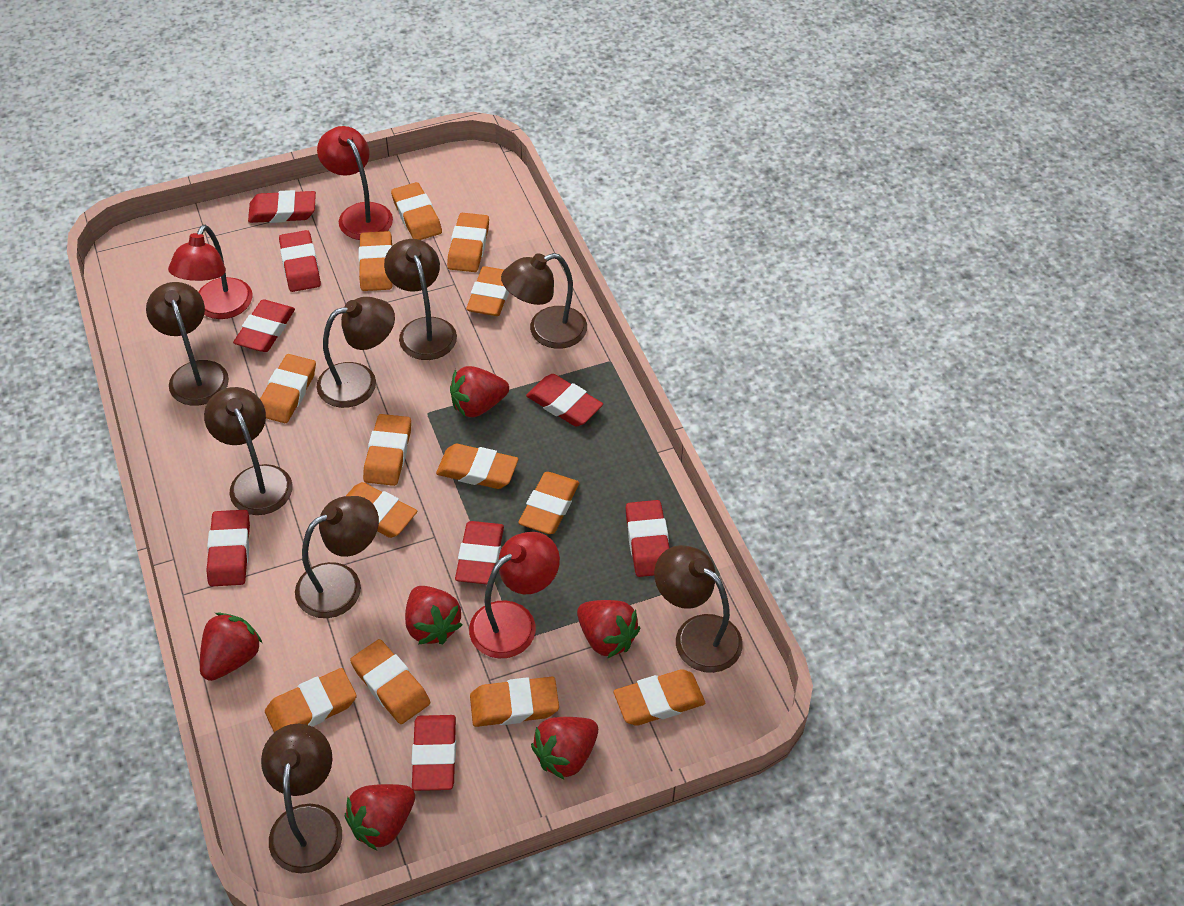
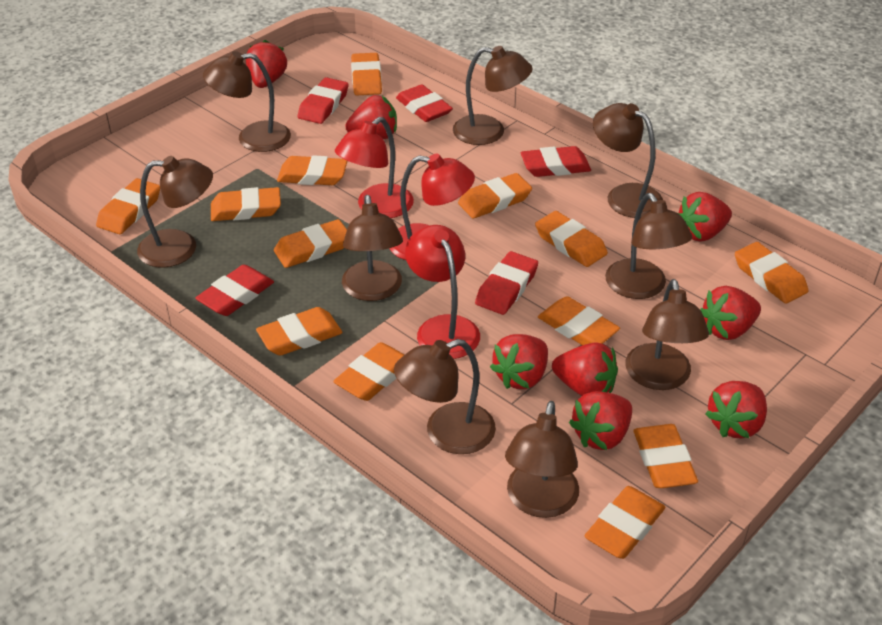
brown lamp: [146,282,229,406] [204,387,293,515] [261,724,342,873] [295,496,379,618] [316,297,395,408] [384,239,457,360] [501,253,587,349] [654,545,743,673] = 8 -> [137,156,213,268] [203,51,291,152] [342,195,403,301] [394,339,496,454] [453,46,533,145] [505,401,579,518] [593,103,663,218] [605,193,692,299] [625,279,709,390] = 9
red eraser: [206,510,250,586] [233,300,295,352] [248,190,316,223] [279,230,321,292] [411,715,456,791] [455,521,504,584] [526,374,603,427] [626,500,669,577] = 8 -> [195,265,274,316] [298,77,349,124] [396,85,453,122] [475,251,538,315] [521,146,591,177] = 5
red strawberry: [200,612,262,681] [345,784,415,851] [405,586,462,644] [450,366,509,417] [531,717,598,780] [577,600,640,659] = 6 -> [246,40,287,88] [345,95,397,139] [490,334,548,389] [552,342,618,396] [569,391,632,450] [678,192,732,242] [700,286,761,340] [705,381,767,439] = 8

